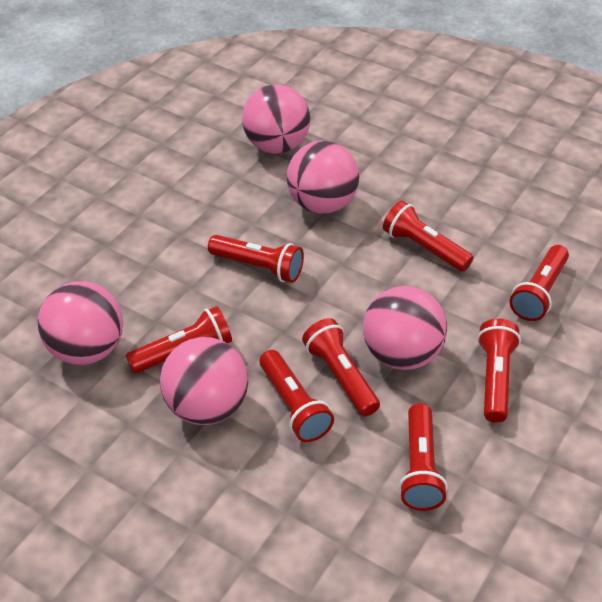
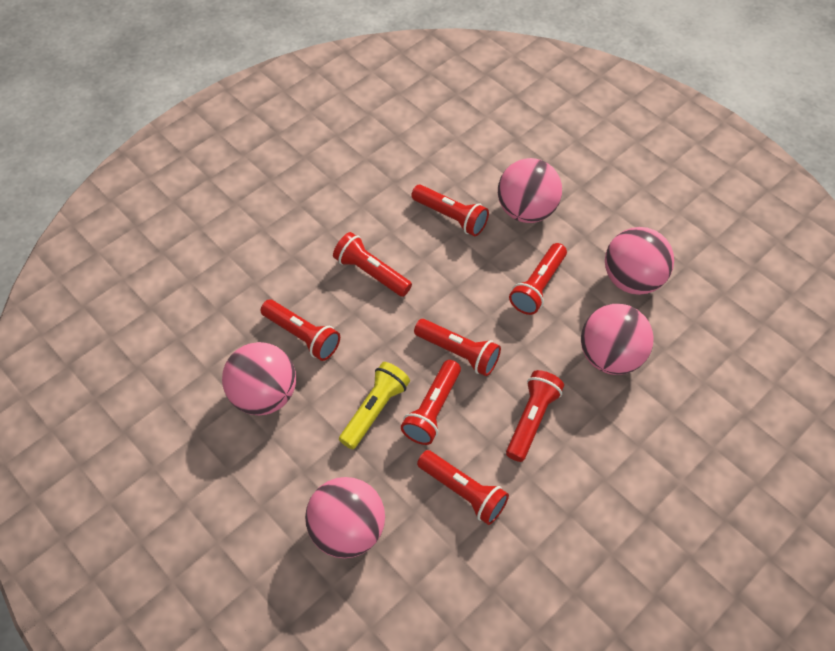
yellow flashlight: none = 0 -> [339,362,410,449] = 1

